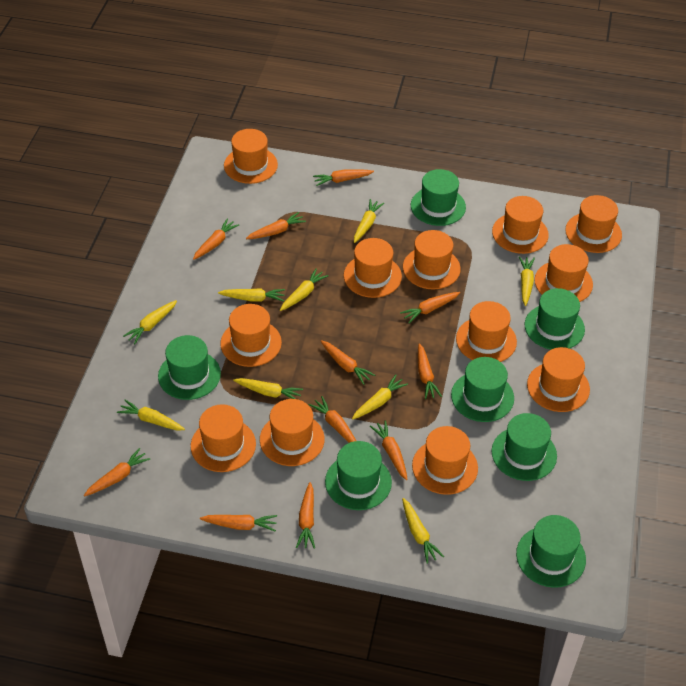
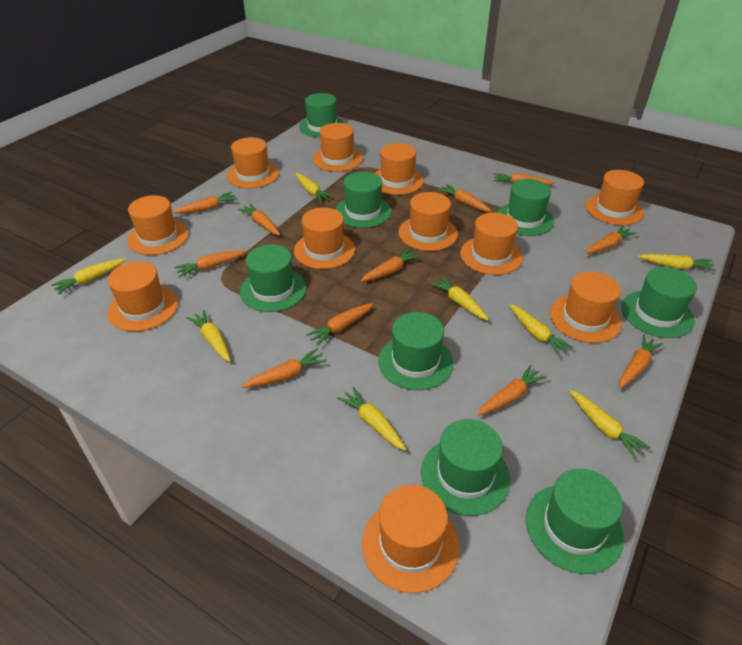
green hat: [158,335,221,400] [325,441,392,510] [411,169,466,226] [451,357,514,422] [492,413,557,481] [516,515,586,588] [525,288,585,350] = 7 -> [240,245,306,312] [299,93,345,137] [335,172,391,228] [378,312,453,390] [421,419,511,516] [497,179,554,236] [526,469,624,574] [621,267,697,338] = 8
orange hat: [191,404,256,472] [220,304,282,367] [224,129,278,184] [260,399,325,466] [344,238,402,298] [403,230,461,290] [412,426,478,495] [456,301,517,362] [492,196,549,254] [527,347,590,412] [534,244,593,302] [565,195,622,253] = 12 -> [107,261,178,332] [127,195,189,255] [227,137,279,188] [294,207,355,269] [313,123,363,172] [362,485,460,593] [374,143,424,195] [399,192,458,251] [460,213,523,275] [550,271,622,343] [585,170,644,225] = 11
yellow carrot: [117,400,185,431] [123,300,177,344] [218,288,285,302] [233,378,303,399] [280,268,329,311] [352,375,408,420] [354,199,384,243] [402,498,444,563] [519,256,535,306] = 9 -> [51,258,126,294] [187,310,231,362] [295,173,334,202] [337,387,407,451] [429,276,489,321] [509,304,574,356] [569,390,651,459] [638,254,716,271] = 8

